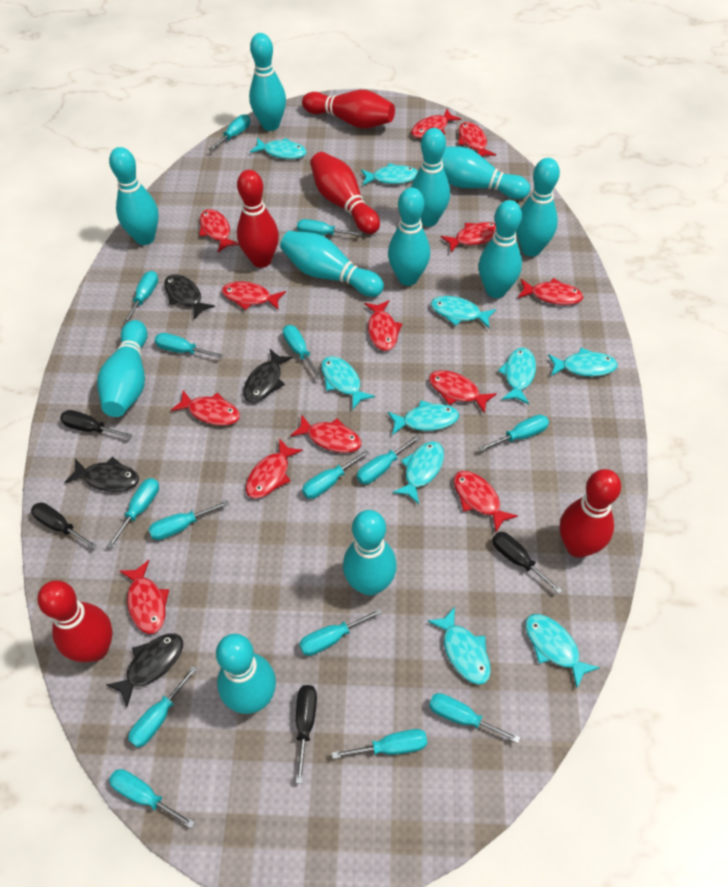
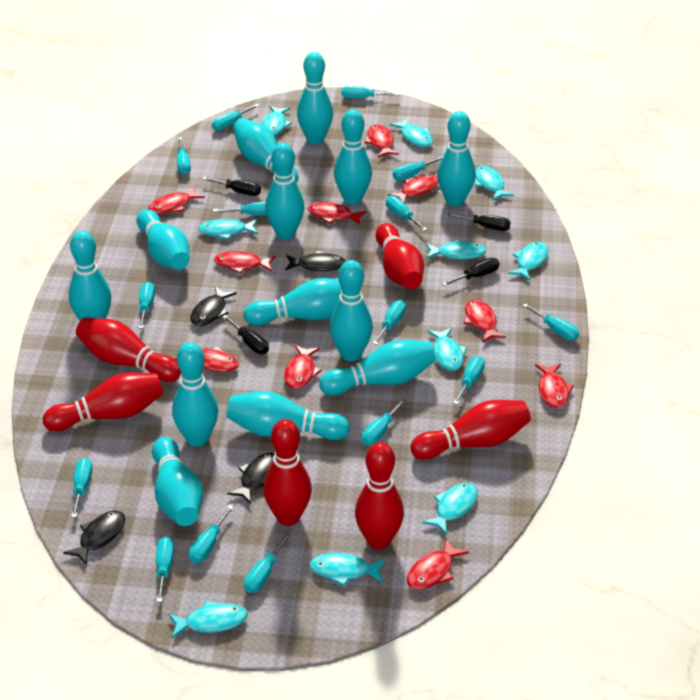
red bowling pin: [38,580,113,662] [237,170,279,268] [302,90,395,129] [310,152,380,234] [560,469,621,558] = 5 -> [43,373,163,431] [76,317,181,382] [263,419,312,526] [355,442,404,549] [375,223,424,289] [410,400,531,460] = 6
red fish: [120,560,169,634] [171,390,240,426] [199,209,239,252] [222,281,286,310] [245,438,303,499] [290,414,362,453] [364,300,403,351] [411,109,461,138] [429,370,497,414] [441,222,496,252] [453,471,518,532] [458,122,496,157] [518,278,583,305] = 13 -> [148,187,205,214] [174,347,239,372] [214,251,275,274] [284,345,321,389] [308,202,367,225] [365,125,399,157] [388,175,439,203] [407,538,469,590] [464,299,506,342] [535,363,574,409] = 10
turquoise bowling pin: [97,320,147,417] [109,147,159,245] [216,634,276,714] [249,33,286,131] [280,231,384,297] [343,510,397,596] [388,188,430,286] [411,128,450,227] [442,147,530,199] [479,200,522,298] [516,158,560,257] = 11 -> [69,231,111,321] [137,209,189,270] [152,437,203,526] [172,342,218,447] [226,391,350,440] [233,118,298,183] [243,278,341,326] [265,143,304,239] [297,52,333,144] [319,340,436,395] [330,260,373,361] [334,110,372,204] [437,111,476,206] = 13

